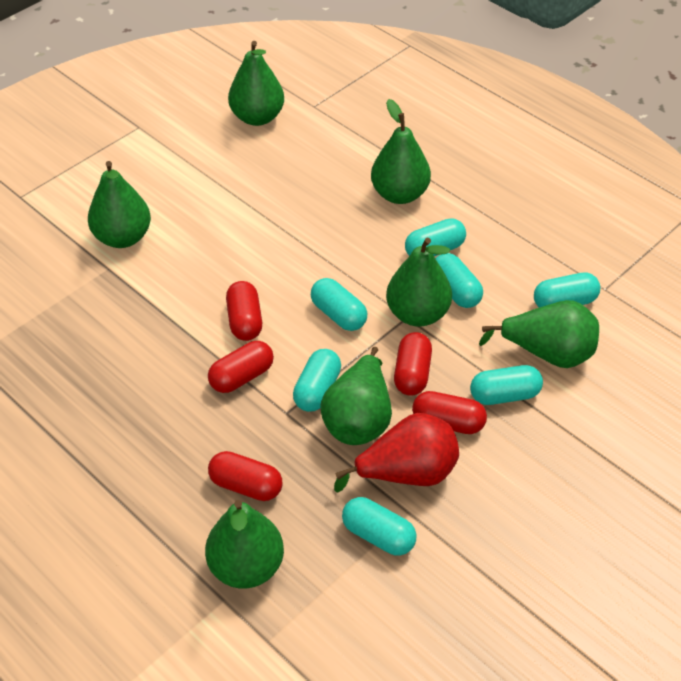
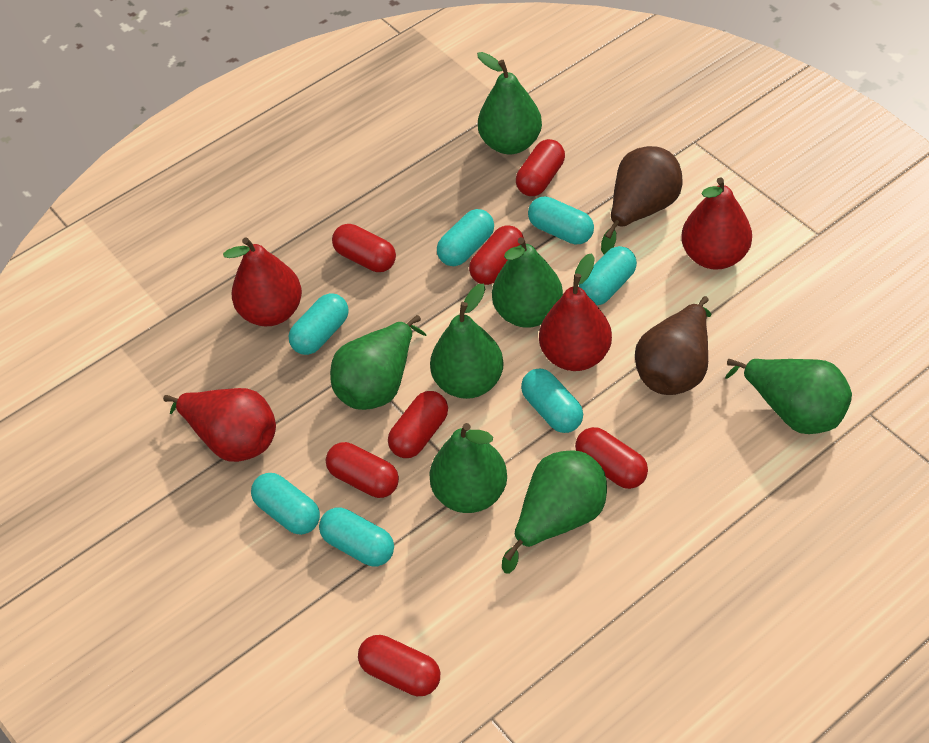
brown pear: none = 0 -> [601,146,683,254] [635,296,711,395] = 2
red capsule: [208,341,274,393] [208,451,282,501] [226,281,262,341] [394,332,432,396] [412,391,487,434] = 5 -> [326,442,399,498] [332,224,396,272] [358,635,440,696] [388,391,448,458] [469,225,524,285] [516,139,565,196] [575,427,648,489] = 7
red pear: [334,413,459,492] = 1 -> [163,388,276,462] [223,237,302,326] [539,253,612,371] [681,177,752,270] = 4

